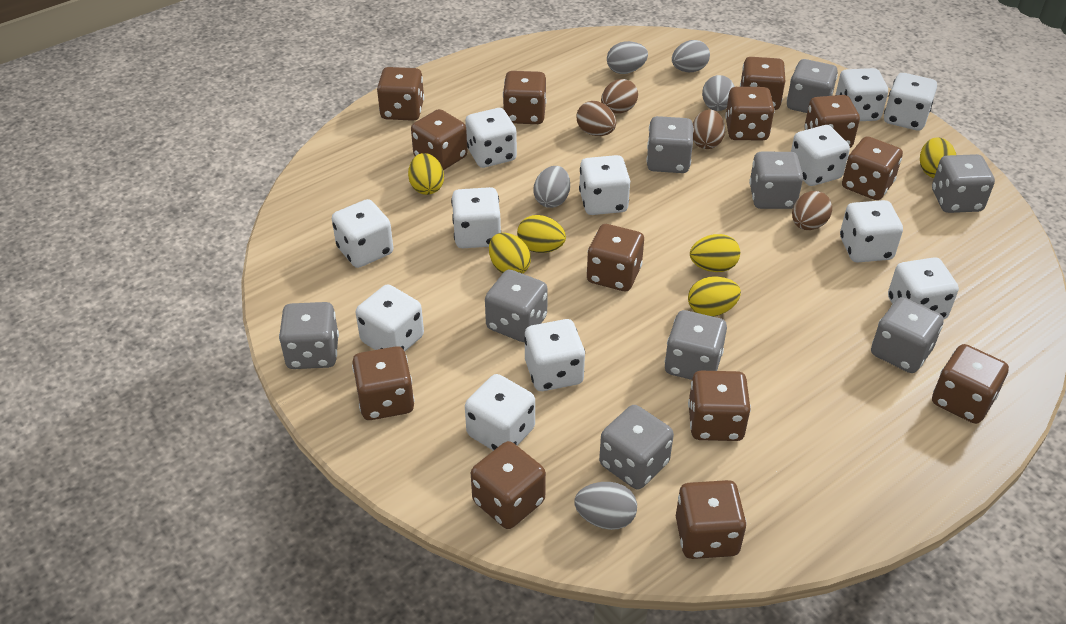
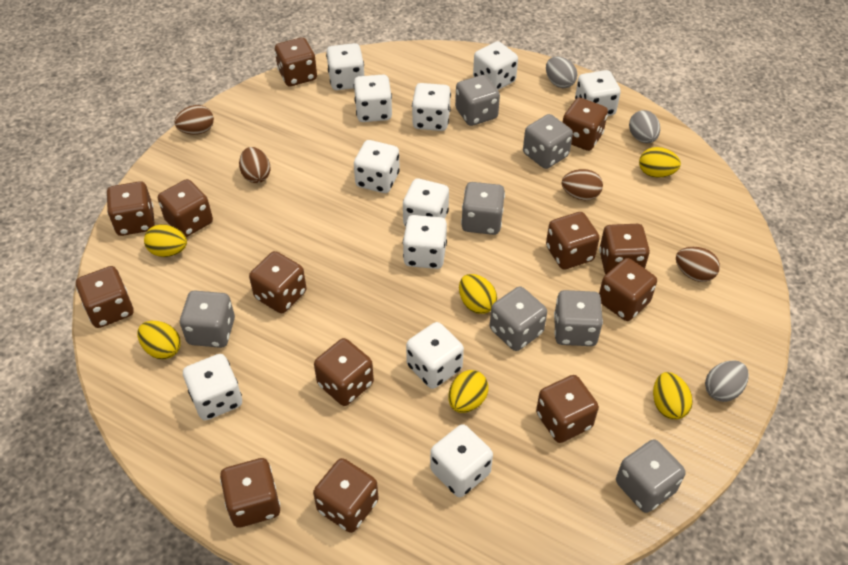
grey dice: [279,302,339,369] [485,270,548,342] [599,405,674,489] [646,116,694,173] [665,310,727,380] [749,152,803,209] [787,59,838,113] [871,297,944,373] [932,154,995,213] = 9 -> [180,291,235,348] [455,75,500,126] [461,182,505,235] [490,286,547,351] [523,114,573,169] [554,290,603,346] [616,439,686,513] = 7
grey egg: [533,166,570,208] [574,482,637,530] [607,41,648,74] [672,40,710,72] [702,75,735,111] = 5 -> [546,56,577,88] [629,110,660,143] [705,360,749,402] = 3
white dice: [332,199,393,268] [356,284,424,352] [451,187,501,248] [465,108,517,168] [465,374,535,451] [524,319,585,391] [579,155,630,215] [791,125,850,186] [835,68,888,121] [840,200,903,262] [884,73,937,130] [888,257,959,319] = 12 -> [183,354,242,420] [326,43,364,90] [354,75,392,122] [354,140,400,193] [403,178,449,225] [403,215,447,269] [406,322,464,389] [412,83,451,131] [430,424,493,497] [473,41,518,90] [575,70,621,116] = 11

